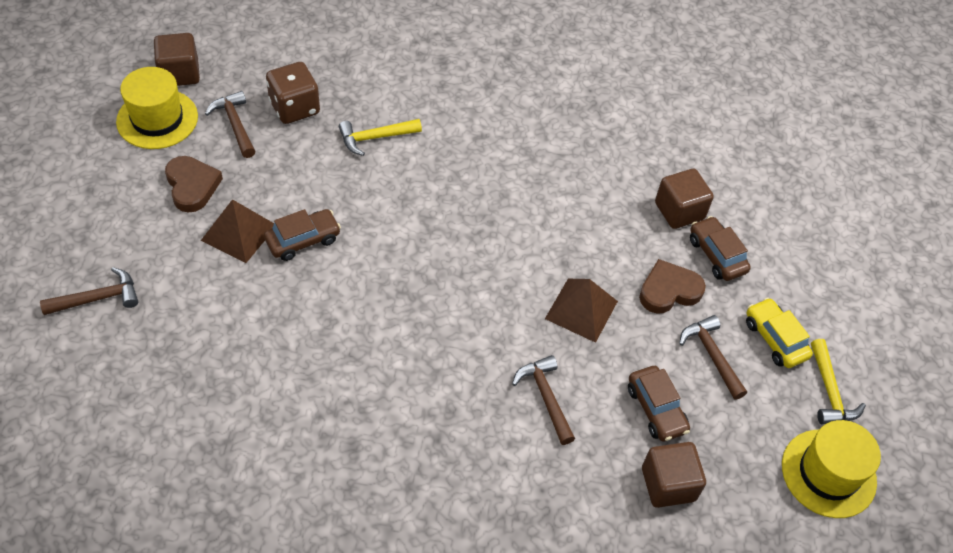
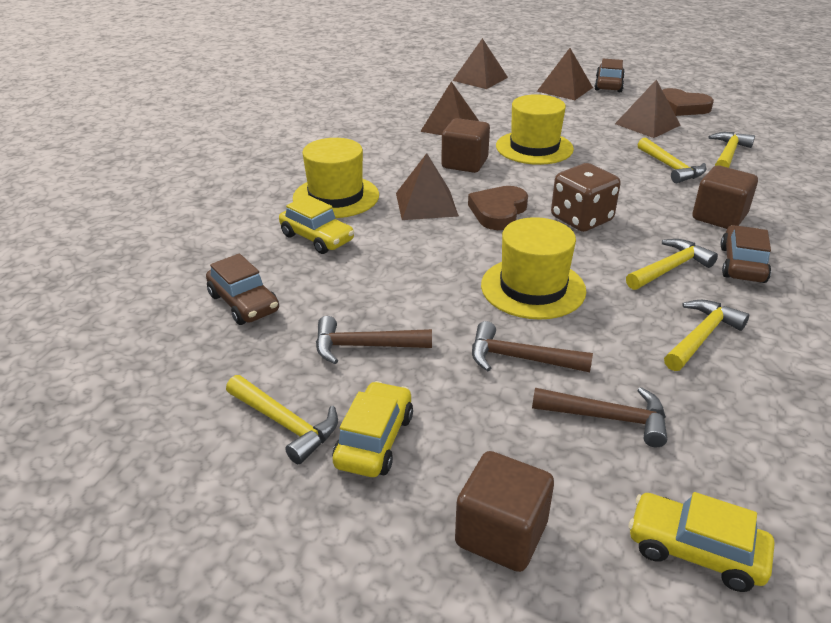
brown hammer: [40,267,138,315] [205,91,255,158] [512,355,575,445] [679,315,747,400] = 4 -> [316,316,432,364] [472,321,593,372] [532,387,667,447] = 3
brown pyramid: [201,199,274,263] [545,279,618,343] = 2 -> [396,153,459,220] [420,81,479,135] [452,38,508,89] [537,48,593,100] [615,79,681,138] = 5
yellow car: [746,297,813,368] = 1 -> [279,195,354,254] [332,381,413,477] [629,492,774,592] = 3
yellow hammer: [339,119,422,156] [811,339,866,424] = 2 -> [226,375,338,464] [626,239,718,290] [638,137,707,183] [664,300,749,371] [709,132,755,168] = 5
yellow hat: [116,67,198,149] [782,420,881,518] = 2 -> [293,138,379,218] [481,217,586,320] [496,94,574,165] = 3

